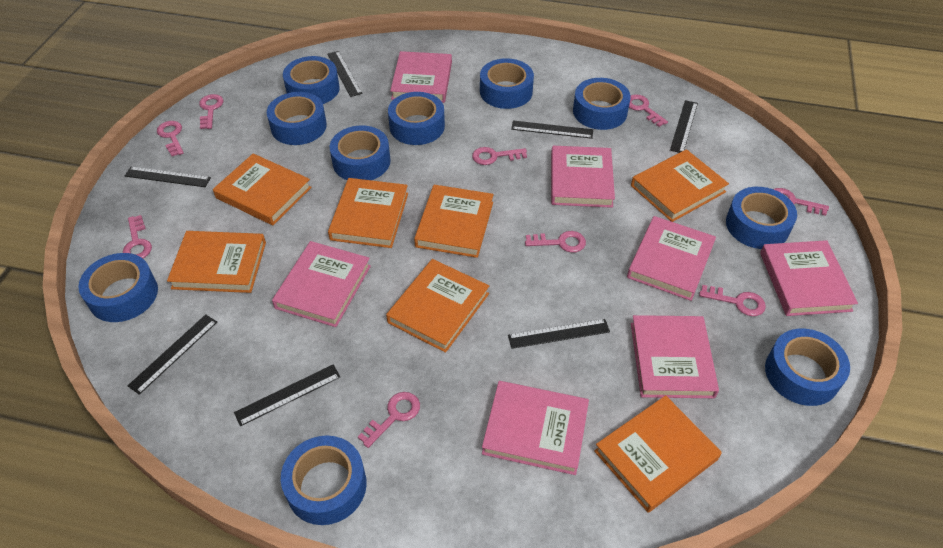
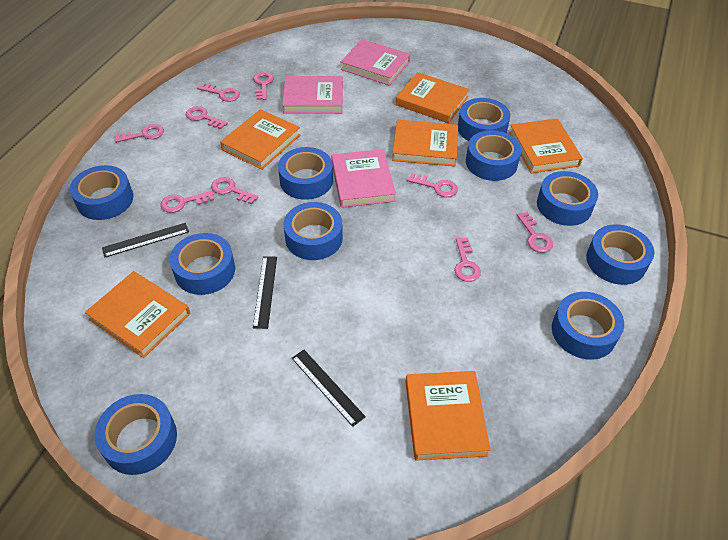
black ruler: [125,167,211,187] [128,314,217,395] [234,364,341,426] [327,51,362,97] [508,319,610,349] [511,121,593,139] [670,100,698,153] = 7 -> [102,223,189,258] [253,256,277,329] [292,350,366,427] = 3
orange book: [167,231,266,293] [213,153,312,225] [328,178,408,248] [386,259,489,353] [414,185,494,258] [594,395,722,512] [631,149,729,222] = 7 -> [85,271,191,358] [220,109,300,170] [392,120,458,166] [396,72,470,123] [406,371,490,460] [509,118,583,173] = 6
pink book: [272,241,371,327] [390,51,452,103] [482,381,589,475] [551,146,615,208] [627,216,716,301] [631,315,719,398] [760,240,858,316] = 7 -> [282,76,343,114] [331,149,396,208] [341,39,411,86] = 3

